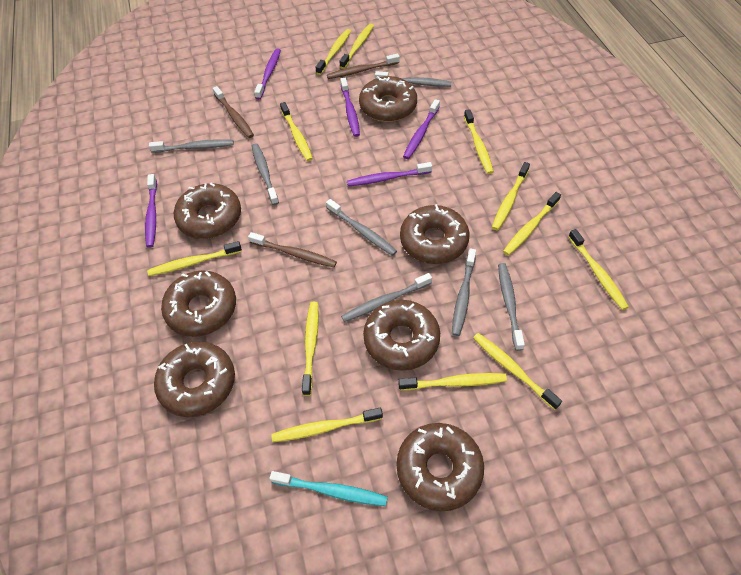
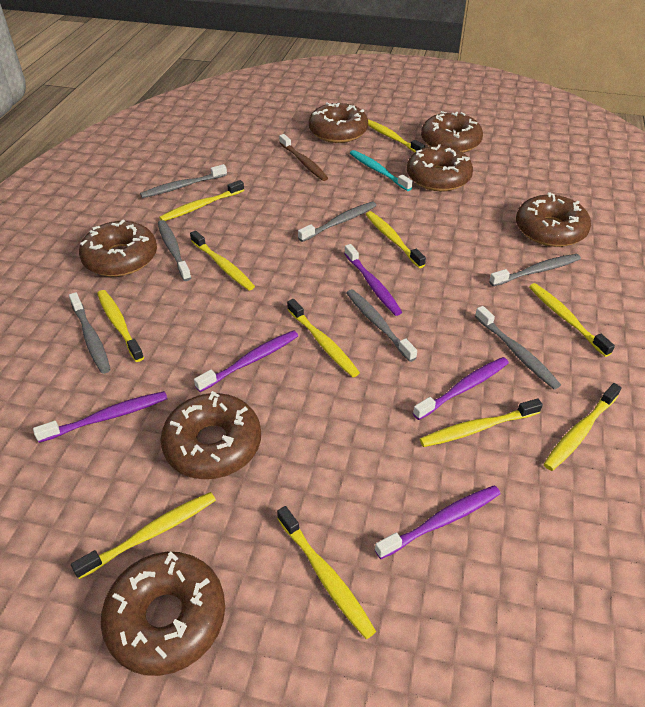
brown toothbrush: [213,86,254,138] [248,232,337,267] [327,54,400,79] = 3 -> [279,134,328,181] = 1
yellow toothbrush: [147,241,242,276] [271,408,383,442] [280,102,313,161] [302,302,319,396] [315,29,351,75] [339,24,374,69] [398,373,507,390] [464,109,493,174] [473,333,562,410] [492,162,530,230] [503,192,561,256] [568,229,629,310] = 12 -> [71,492,216,579] [97,290,144,362] [159,180,244,221] [190,230,255,291] [277,506,376,639] [287,299,360,377] [366,211,426,268] [368,119,425,153] [420,398,543,447] [529,283,615,357] [544,383,622,471] = 11

